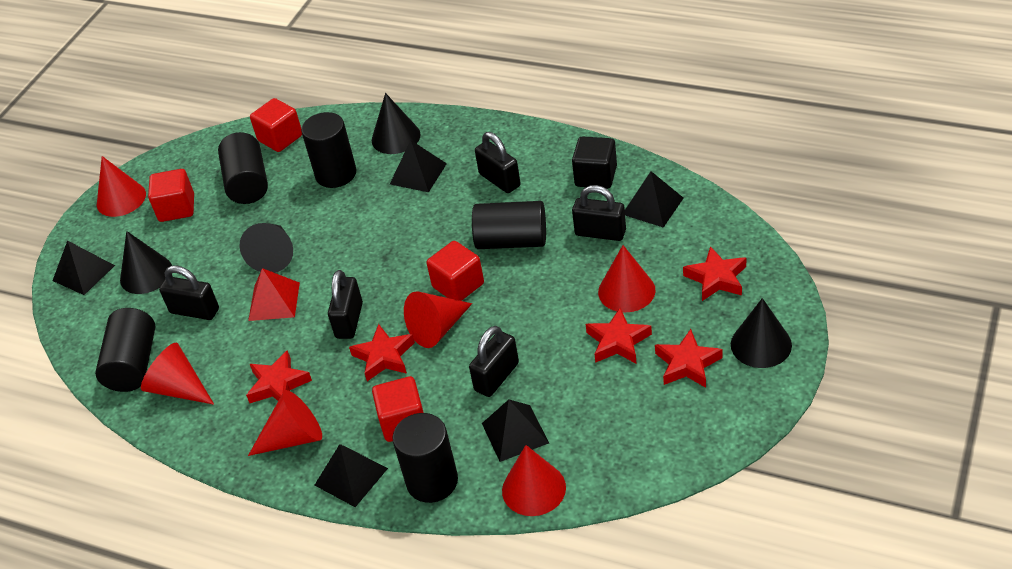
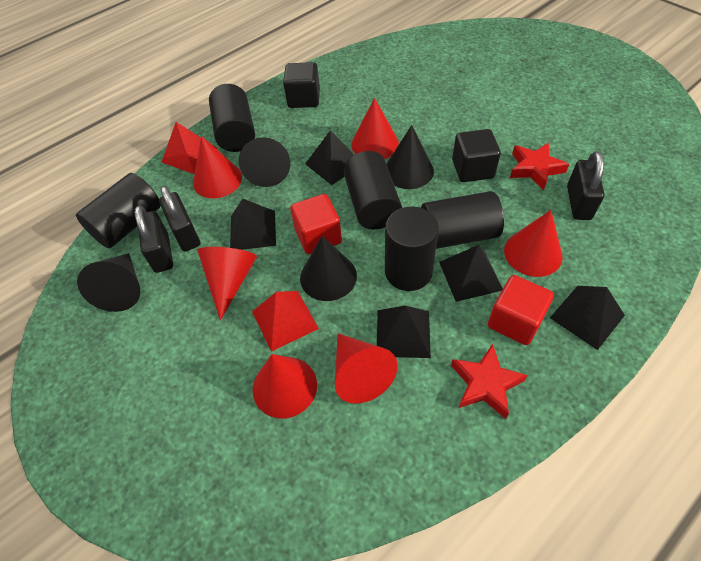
black cube: [572,136,617,189] = 1 -> [283,62,320,108] [452,129,501,182] = 2
black padlock: [159,266,219,320] [328,270,363,339] [469,326,519,397] [475,132,520,193] [572,185,626,241] = 5 -> [135,205,173,273] [159,186,200,252] [567,151,604,220] = 3
red cube: [148,169,194,222] [250,98,302,152] [372,376,424,442] [427,241,484,301] = 4 -> [290,194,342,254] [488,275,554,345] = 2
red pyramid: [248,268,300,321] = 1 -> [162,122,217,174] [252,291,319,352] = 2
red star: [246,350,312,403] [349,324,415,381] [586,308,652,364] [655,329,723,388] [683,246,746,301] = 5 -> [451,344,528,419] [510,142,569,190] = 2

